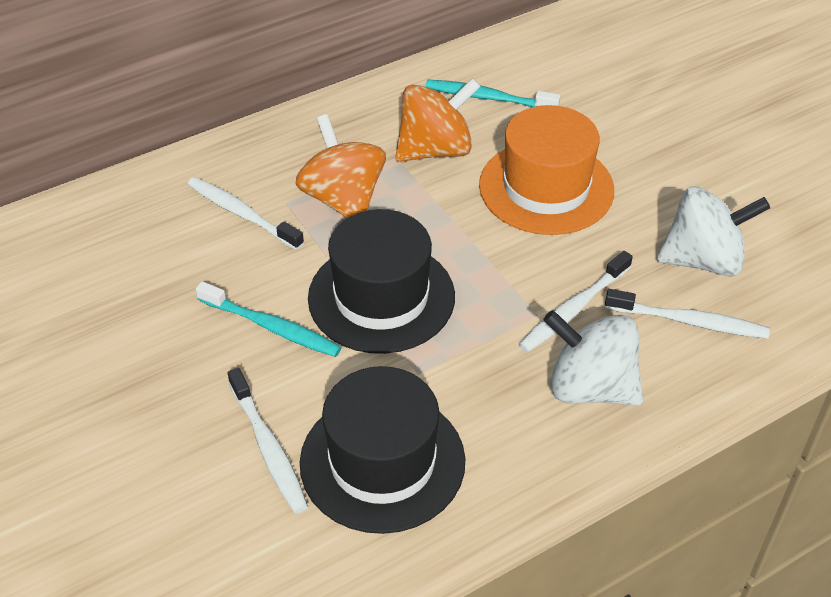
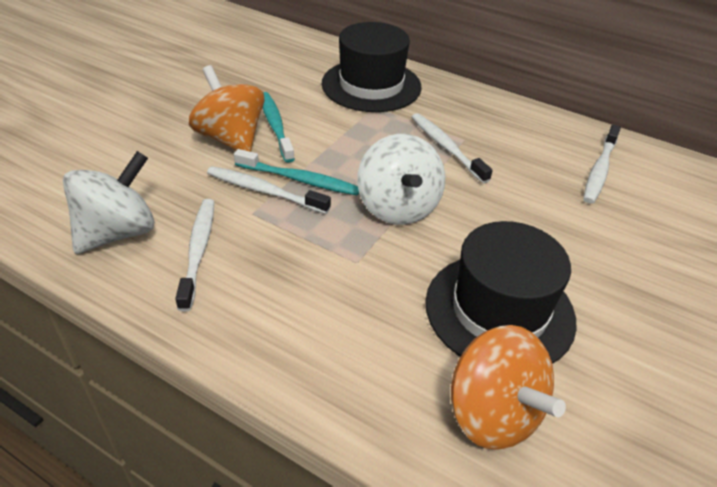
orange hat: [479,105,614,235] = 1 -> none = 0

